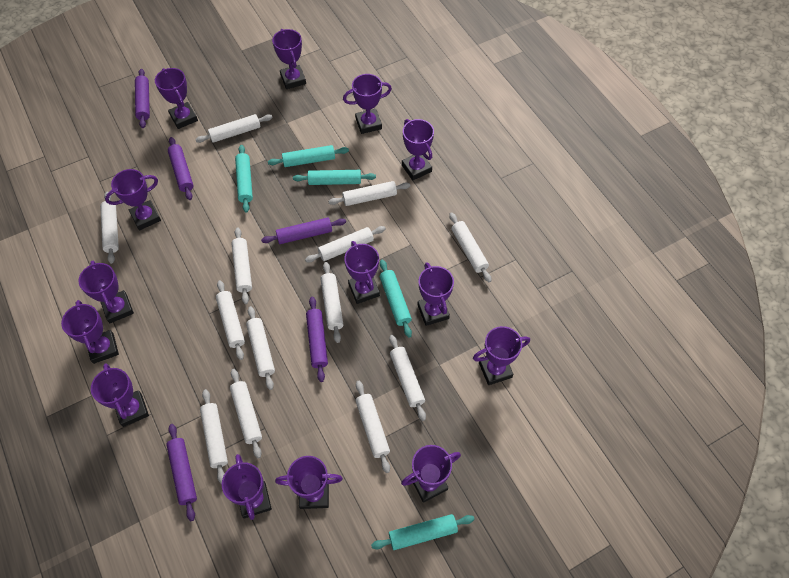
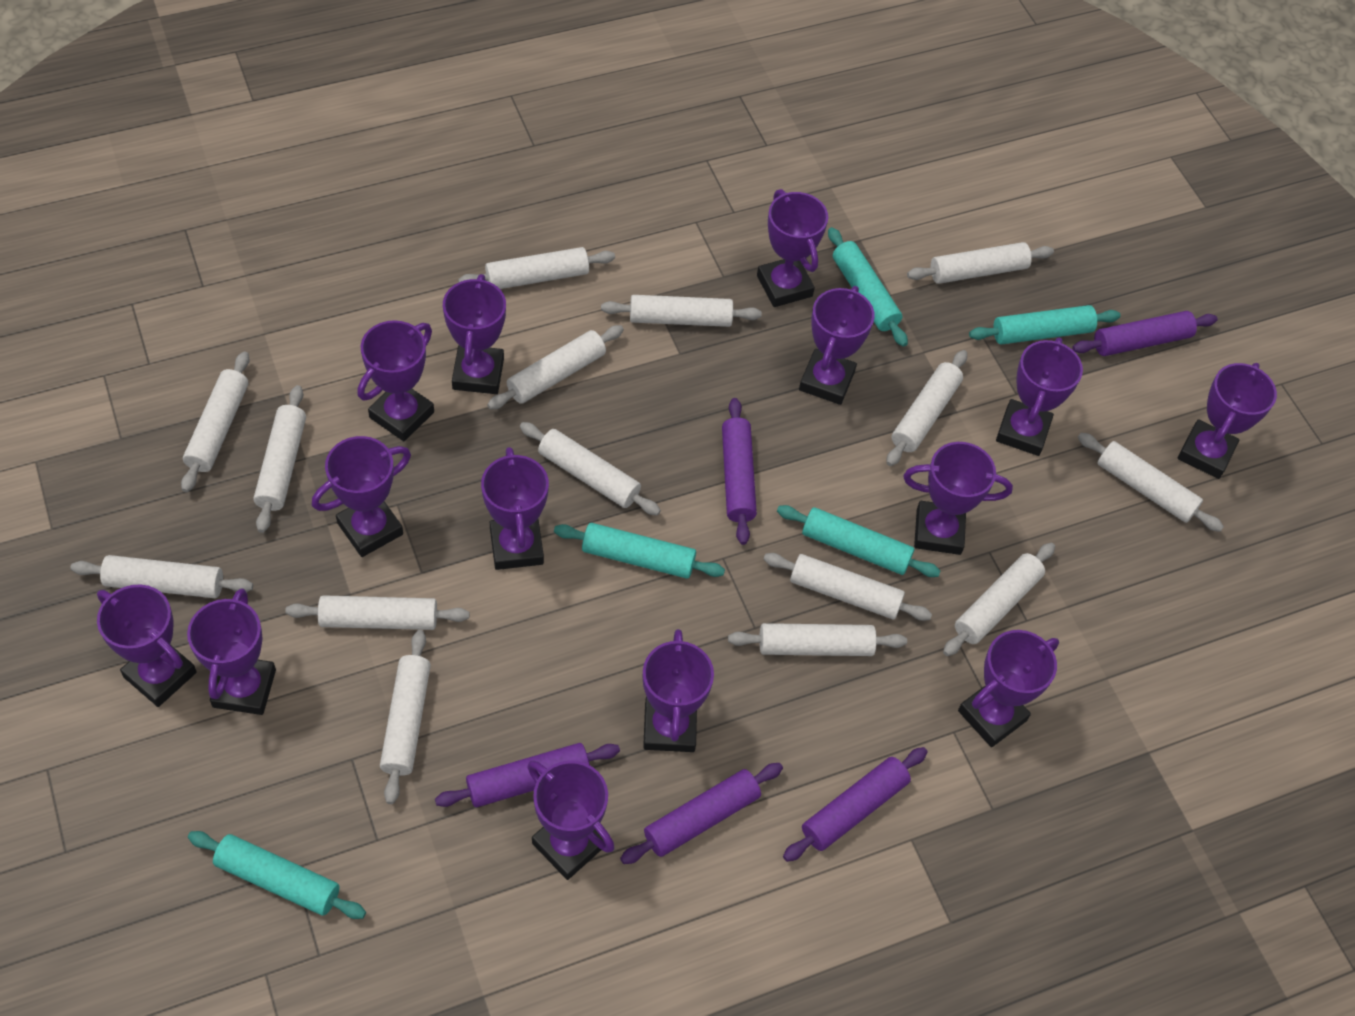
white rolling pin: [100,192,119,264] [195,114,273,143] [200,389,228,484] [216,280,245,360] [230,369,262,458] [231,228,252,304] [246,306,275,390] [305,226,386,262] [320,262,344,343] [328,181,411,206] [356,381,390,473] [389,335,426,421] [449,212,491,282] = 13 -> [71,555,253,598] [181,351,250,492] [254,385,306,533] [285,595,469,630] [380,630,431,804] [458,247,615,289] [487,325,624,409] [520,422,661,515] [601,295,762,327] [728,623,907,656] [763,553,932,621] [886,350,967,466] [907,242,1054,284] [943,543,1055,656] [1078,433,1224,532] = 15

